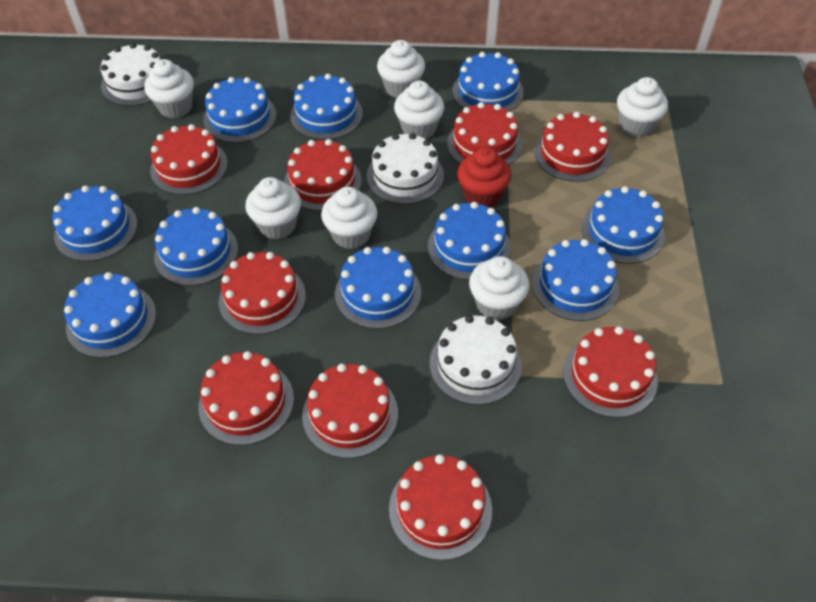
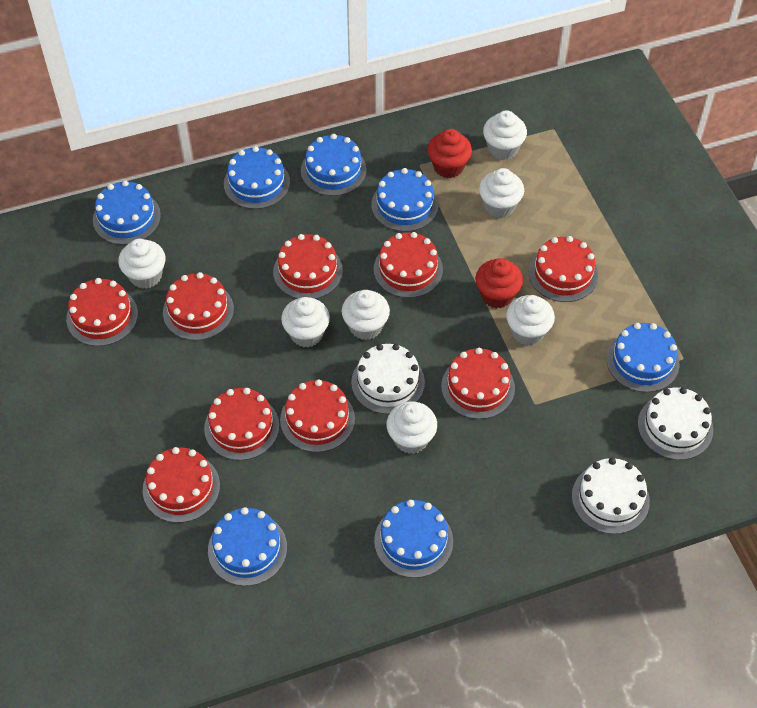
blue cake: [52,186,138,261] [64,272,156,358] [154,207,238,286] [203,77,277,143] [290,74,363,140] [335,247,421,329] [428,202,511,280] [453,52,524,111] [532,239,619,321] [582,186,665,264] = 10 -> [93,180,161,245] [208,507,287,586] [224,146,290,209] [301,134,367,196] [371,168,438,232] [374,500,453,578] [606,323,679,392] = 7
red cupcake: [457,147,512,208] = 1 -> [428,129,472,178] [476,258,523,308] = 2

